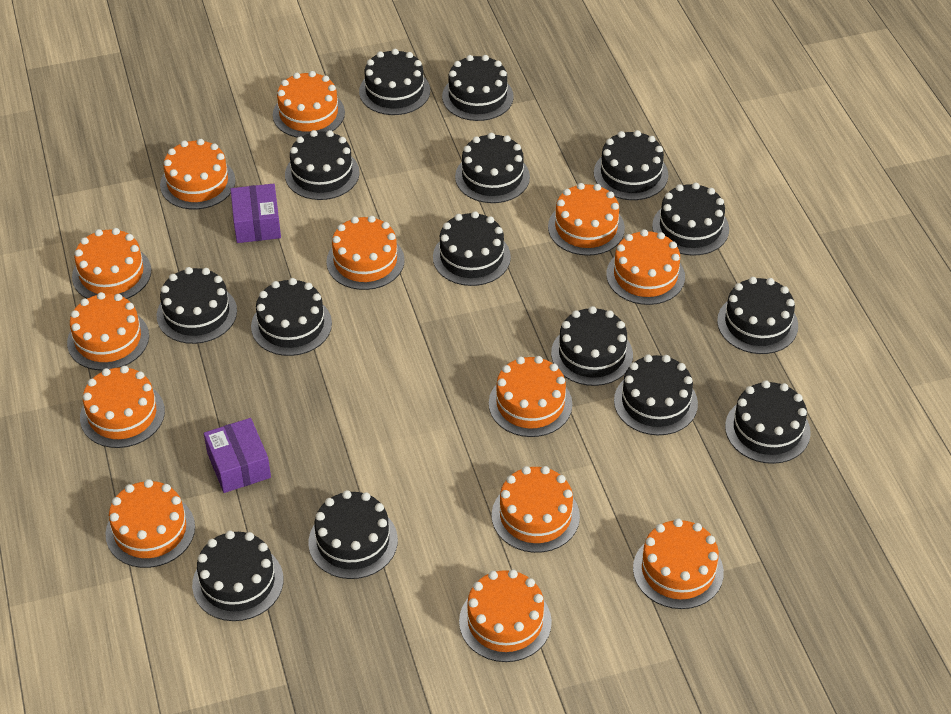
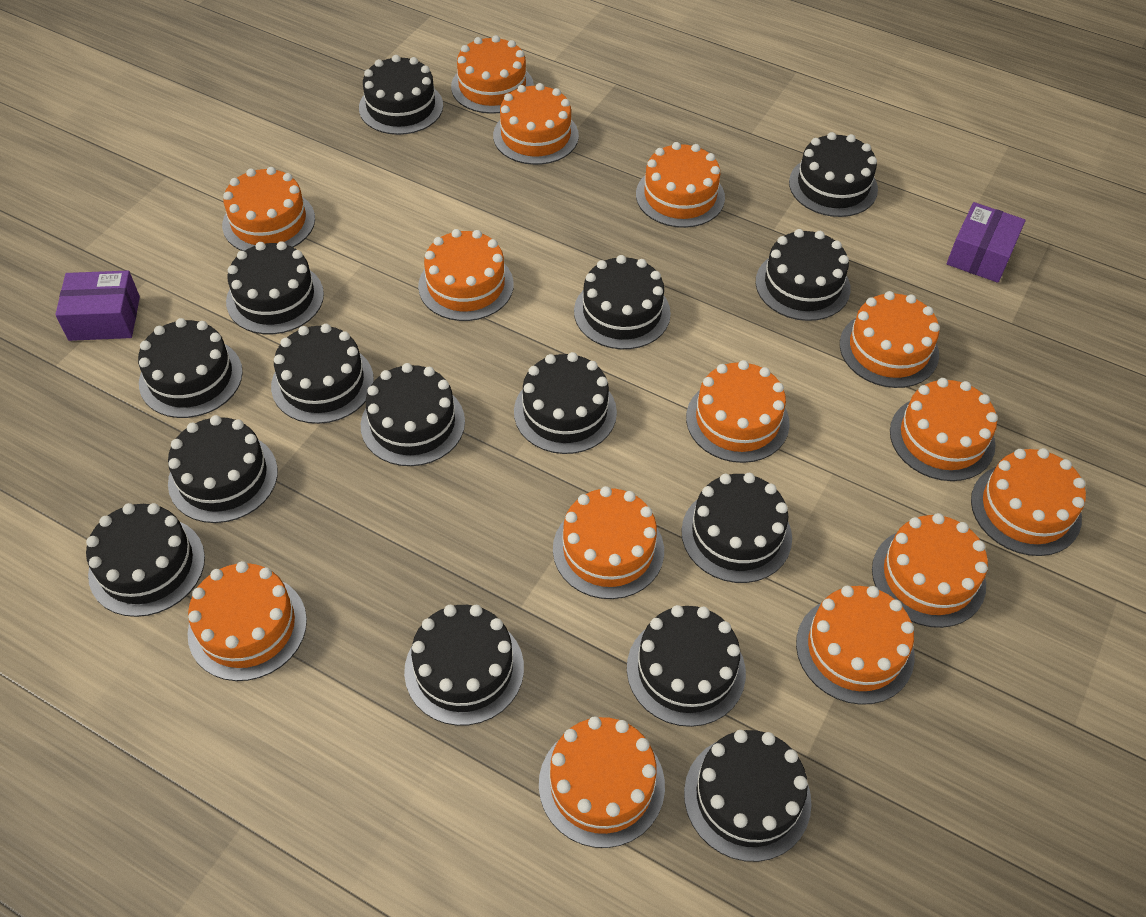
orange cake: [67,292,149,370] [72,228,151,299] [80,366,165,448] [106,479,195,568] [160,139,236,209] [273,71,345,138] [326,216,405,290] [459,569,552,662] [489,356,572,437] [492,466,580,553] [548,183,625,256] [606,229,685,305] [633,518,724,609] = 13 -> [188,561,307,681] [222,167,315,251] [418,229,514,321] [451,35,534,114] [493,83,579,165] [539,716,665,848] [553,486,664,599] [636,142,725,228] [686,360,790,463] [796,586,915,705] [840,291,940,388] [872,513,988,628] [890,378,998,481] [971,448,1086,556] = 14

